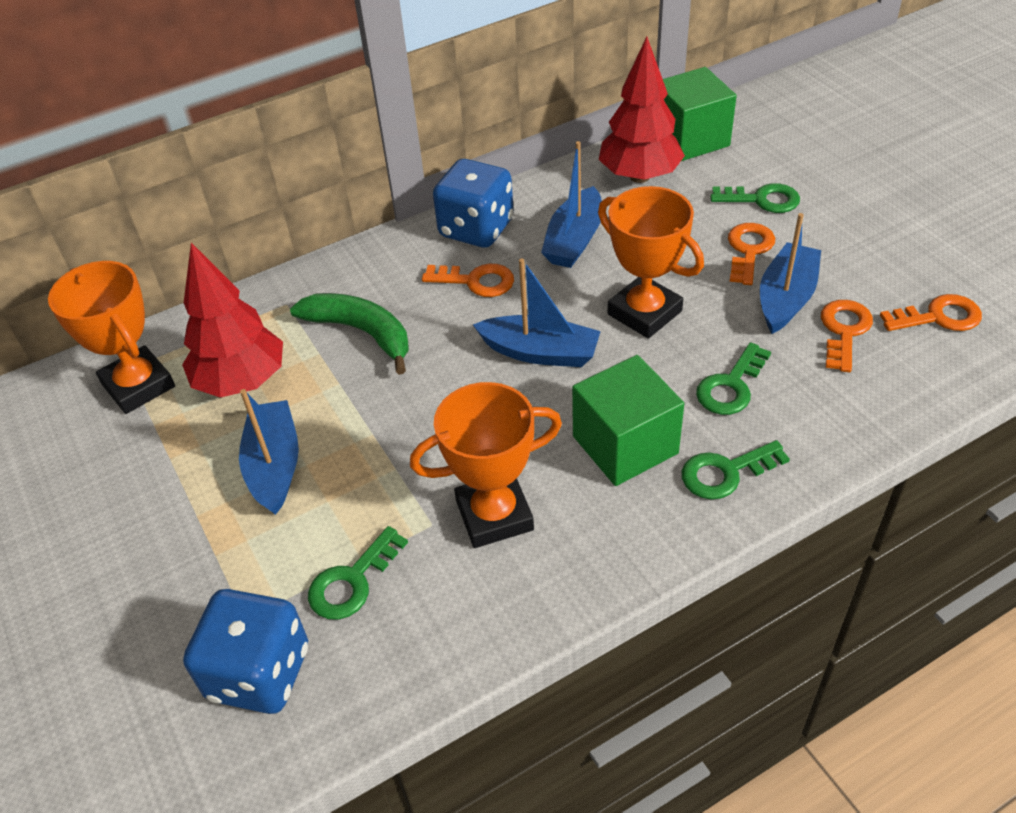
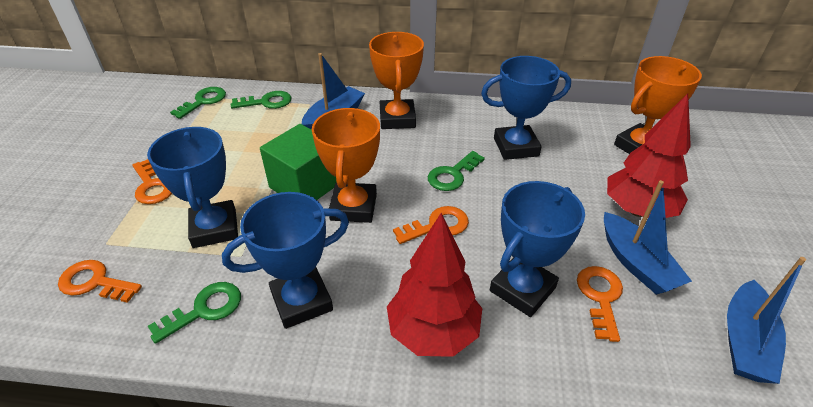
blue boat: [239,389,299,515] [473,258,601,367] [541,141,602,268] [760,213,821,334] = 4 -> [302,53,365,130] [604,180,692,295] [727,257,806,384] = 3
blue dice: [183,589,308,714] [433,159,514,248] = 2 -> none = 0
blue trophy: none = 0 -> [147,127,238,248] [222,192,349,329] [481,56,571,160] [490,181,585,317] = 4
green banana: [290,293,409,375] = 1 -> none = 0
green cube: [572,355,684,486] [663,67,737,161] = 2 -> [260,124,337,200] = 1

